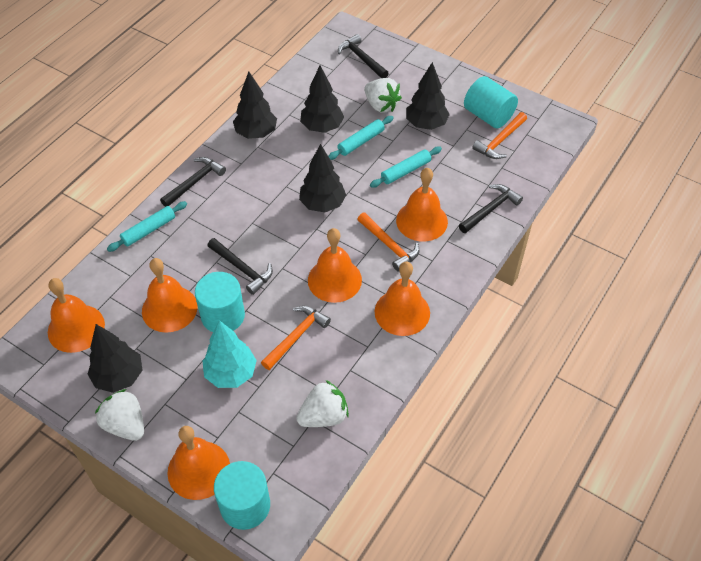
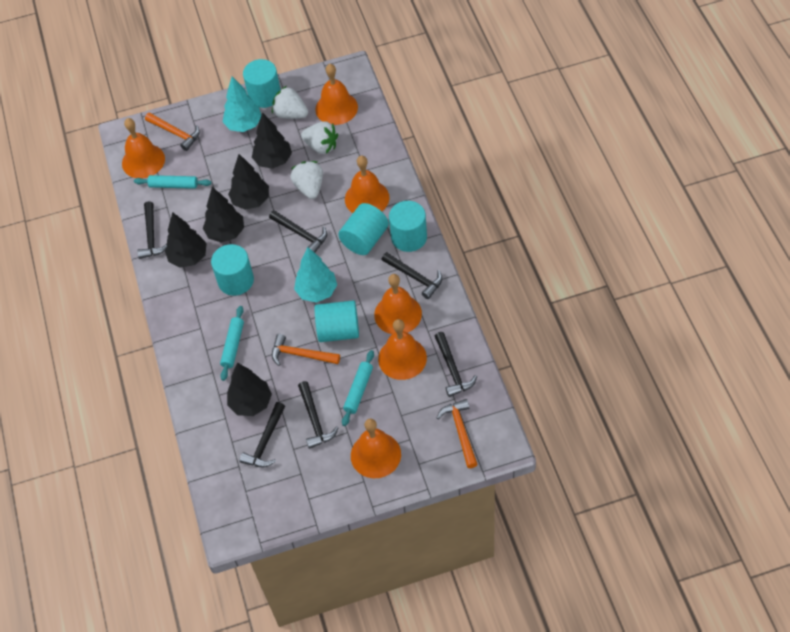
black hammer: [160,157,226,207] [207,238,273,295] [338,34,389,78] [459,184,523,233] = 4 -> [137,201,167,259] [239,402,285,468] [269,210,327,253] [298,381,338,449] [381,252,442,299] [435,332,477,397] = 6
turquoise cylinder: [195,272,245,332] [214,461,270,530] [464,76,518,129] = 3 -> [211,244,254,296] [243,59,281,108] [315,300,359,342] [338,203,389,255] [389,201,427,252] = 5
turquoise tree: [202,320,257,388] = 1 -> [223,76,261,132] [294,247,337,303] = 2

